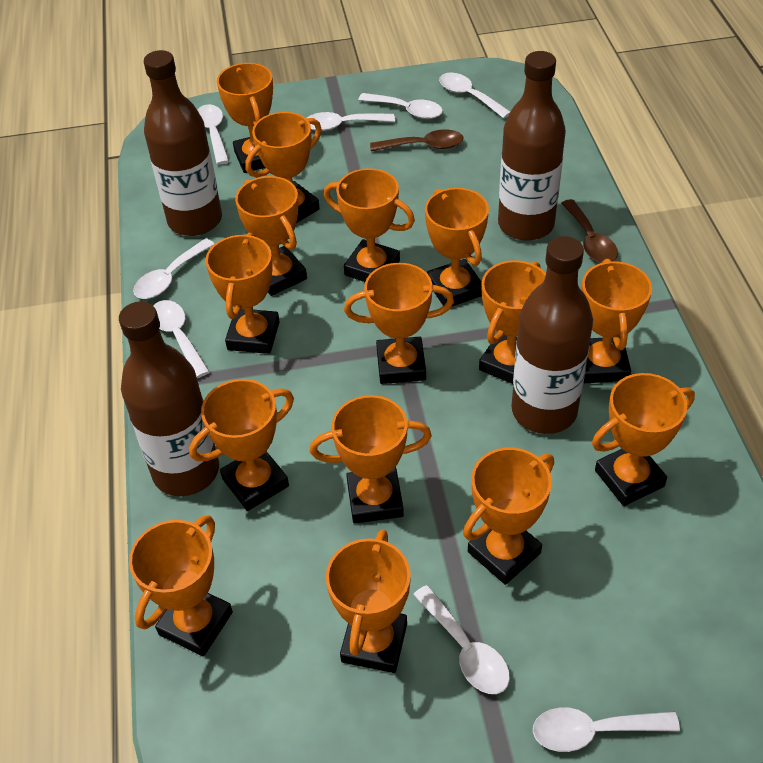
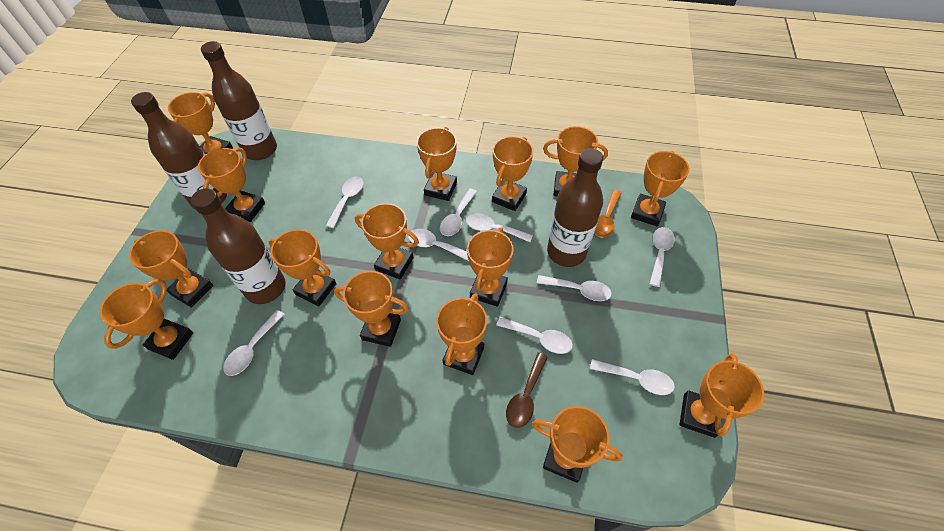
brown spoon: [370,129,464,151] [561,199,618,263] = 2 -> [506,353,548,428] = 1
orange spoon: none = 0 -> [594,190,621,238] = 1
white spoon: [133,238,214,299] [154,300,210,378] [197,104,229,165] [307,112,395,131] [358,93,443,119] [413,585,510,694] [439,72,510,118] [533,707,680,752] = 8 -> [223,310,285,376] [326,176,364,228] [408,229,469,261] [440,189,477,236] [466,213,533,242] [496,317,573,354] [537,275,612,301] [590,359,675,395] [650,227,675,287] = 9

